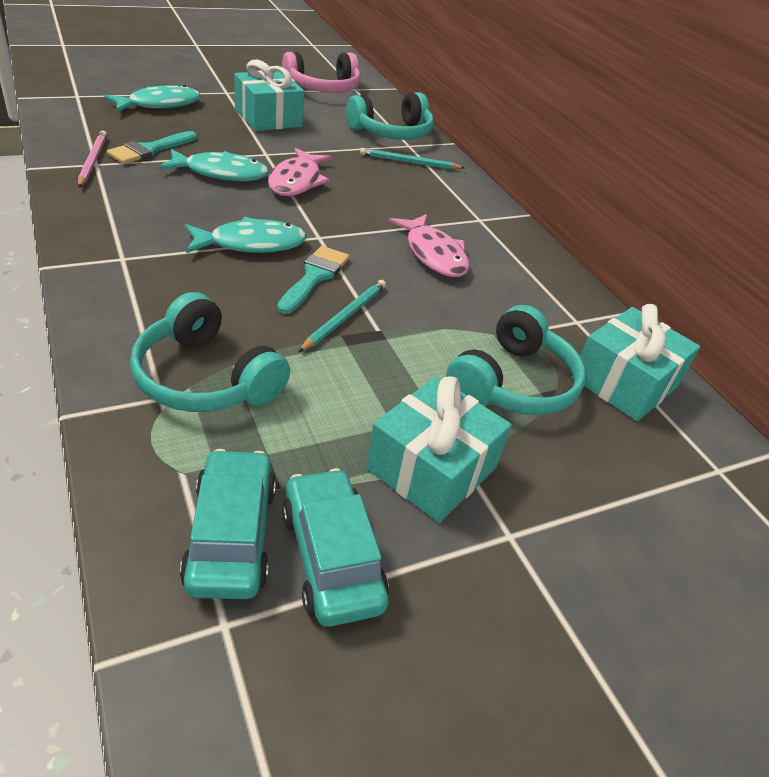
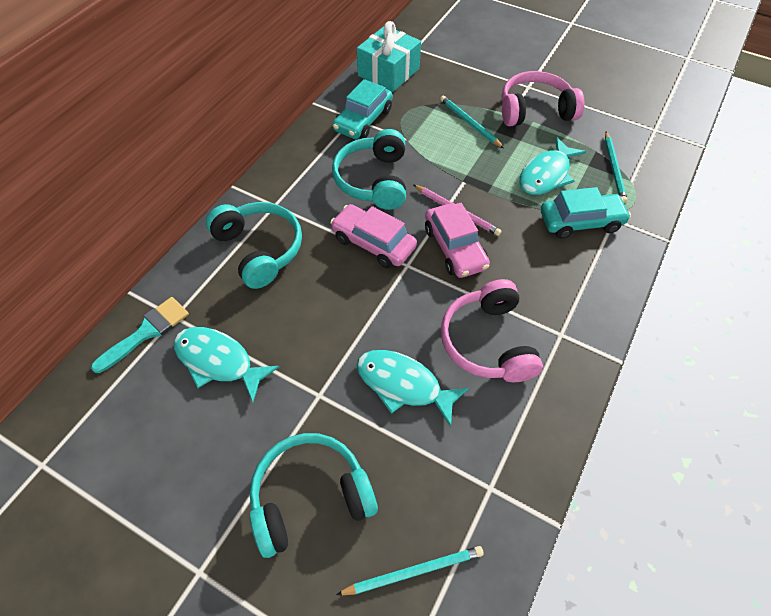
pink car: none = 0 -> [330,204,417,268] [425,203,490,278] = 2
pink fish: [268,148,332,196] [389,214,469,277] = 2 -> none = 0
pink headphones: [282,52,361,93] = 1 -> [441,279,543,382] [502,71,584,126] = 2
turquoise brush: [107,131,197,164] [277,246,349,314] = 2 -> [91,297,189,373] = 1
turquoise gift: [234,60,304,131] [366,376,512,523] [572,304,700,421] = 3 -> [357,21,421,92] = 1
turquoise pencil: [298,280,386,352] [360,148,464,169] = 2 -> [336,546,484,595] [440,96,504,148] [605,132,627,203] = 3

